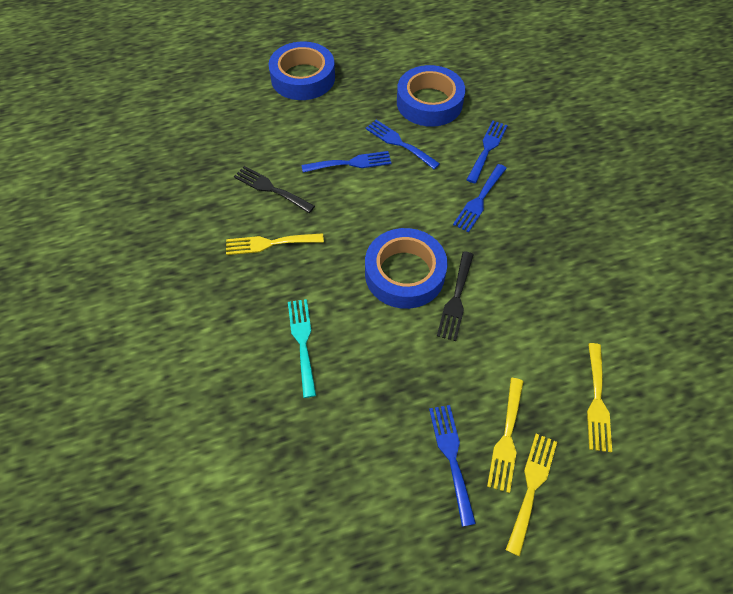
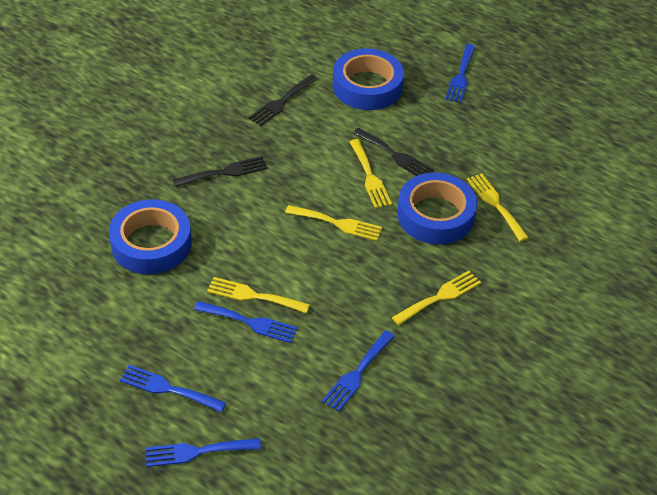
black fork: [234,166,315,213] [437,251,474,341] = 2 -> [173,156,268,187] [249,74,318,126] [353,128,434,176] = 3
turquoise fork: [288,299,316,398] = 1 -> none = 0
yellow fork: [226,233,324,255] [487,378,524,493] [506,433,557,556] [587,343,612,453] = 4 -> [207,277,310,313] [285,205,382,241] [349,139,392,208] [392,271,481,325] [467,173,529,242] = 5

